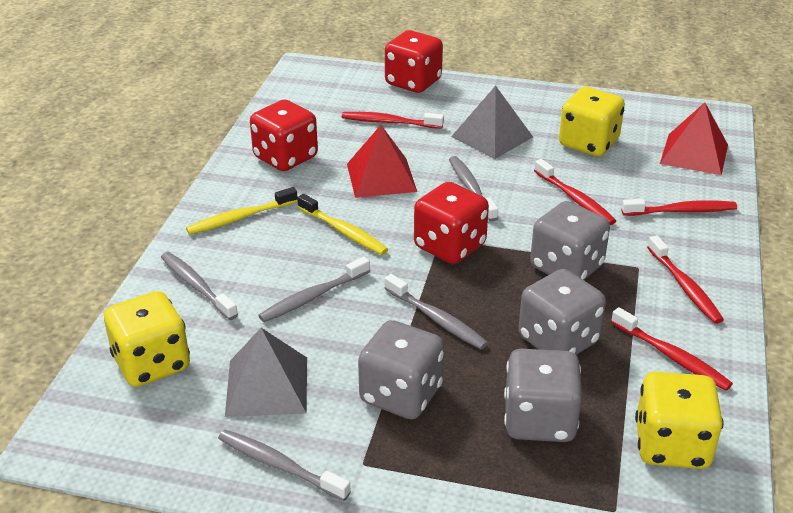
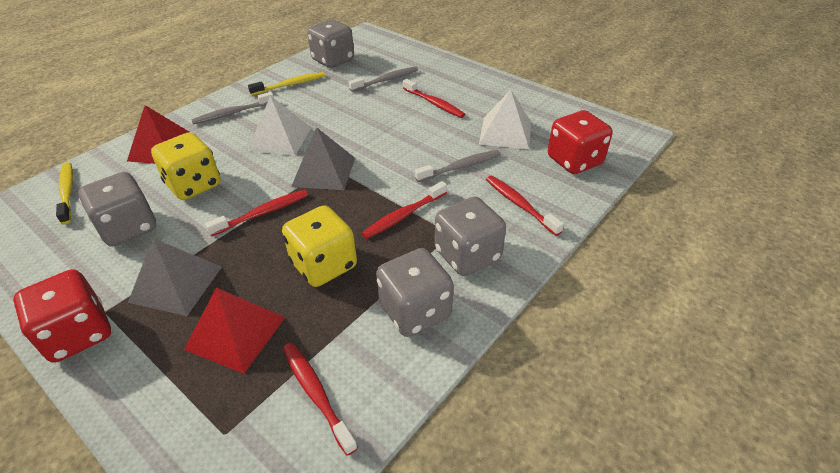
grey toothbrush: [161,252,238,320] [218,430,351,501] [258,257,370,322] [385,274,488,349] [449,156,498,222] = 5 -> [191,92,274,125] [349,66,418,92] [415,150,501,182] = 3
red dice: [250,100,318,171] [385,30,443,93] [414,182,489,264] = 3 -> [13,269,111,363] [548,110,613,174] = 2
white pyramid: none = 0 -> [248,96,311,156] [479,90,531,149] = 2
yellow dice: [104,291,190,387] [559,87,625,156] [635,372,724,469] = 3 -> [151,132,221,200] [282,205,357,287] = 2

